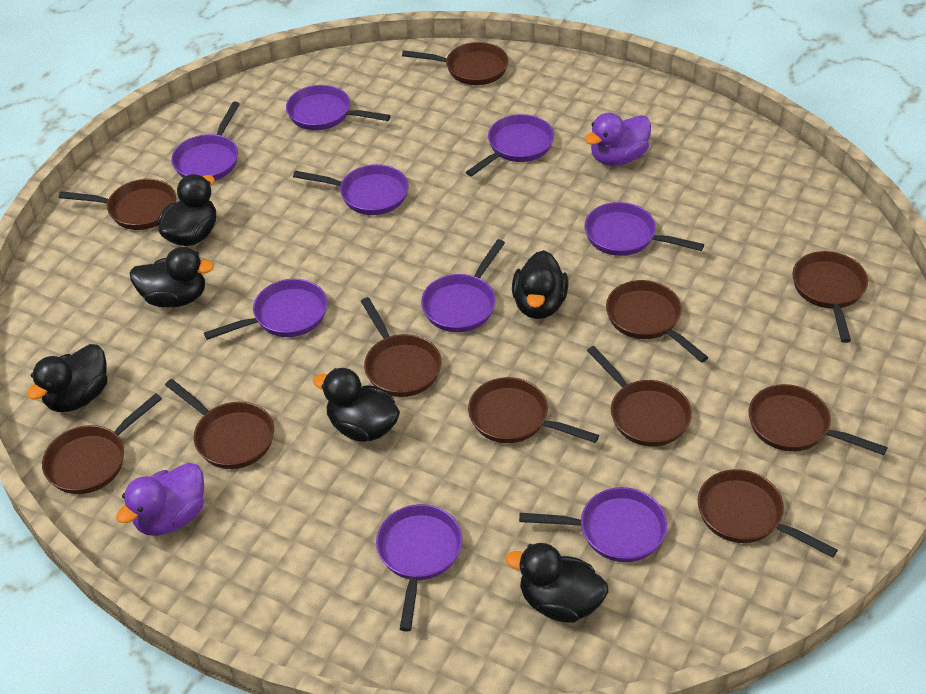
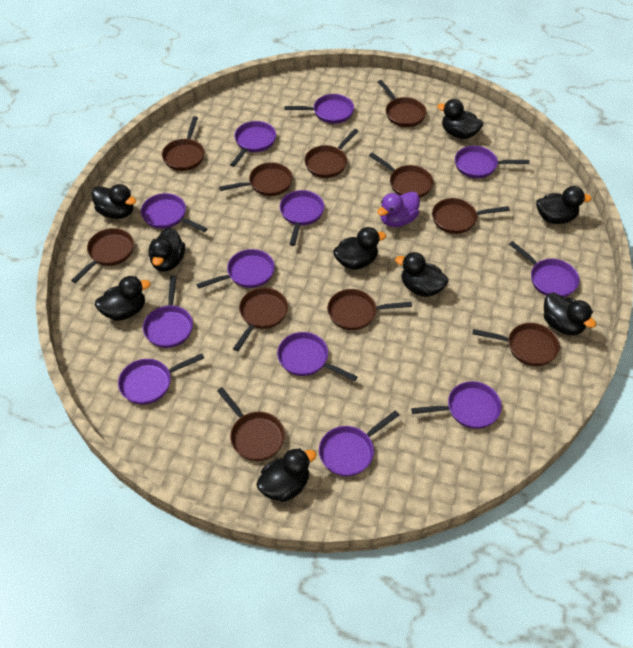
black duck: [27,344,108,412] [130,247,214,308] [157,174,216,246] [313,368,400,442] [505,543,608,623] [512,250,568,319] = 6 -> [91,184,136,219] [95,276,151,321] [148,227,185,272] [256,448,317,502] [333,227,386,270] [395,252,449,297] [437,99,483,139] [536,186,592,224] [544,292,596,335] = 9
purple duck: [116,463,204,536] [585,112,651,166] = 2 -> [377,191,420,227] = 1
purple pan: [172,102,240,181] [204,279,327,340] [286,85,391,130] [293,164,408,215] [376,504,462,632] [421,239,505,332] [466,114,554,177] [519,487,667,562] [584,202,704,256] = 9 -> [118,354,204,405] [141,193,208,232] [143,276,193,348] [196,249,275,289] [230,121,276,167] [277,332,358,382] [280,190,324,246] [285,94,354,124] [319,410,399,477] [411,381,502,429] [455,146,530,178] [509,241,580,297] = 12

